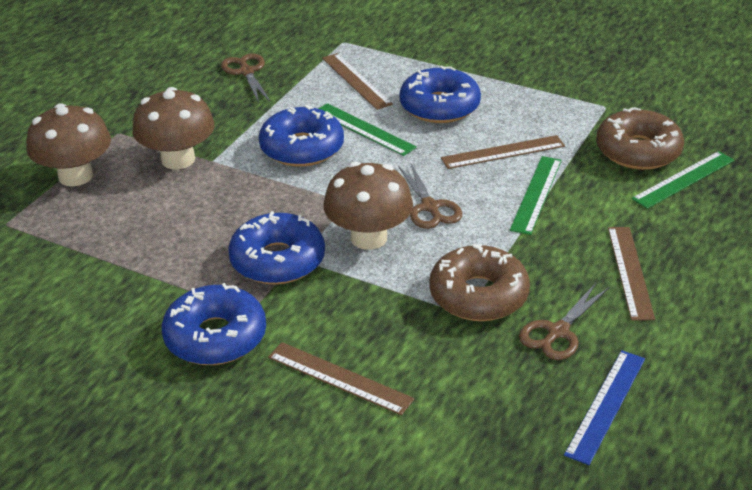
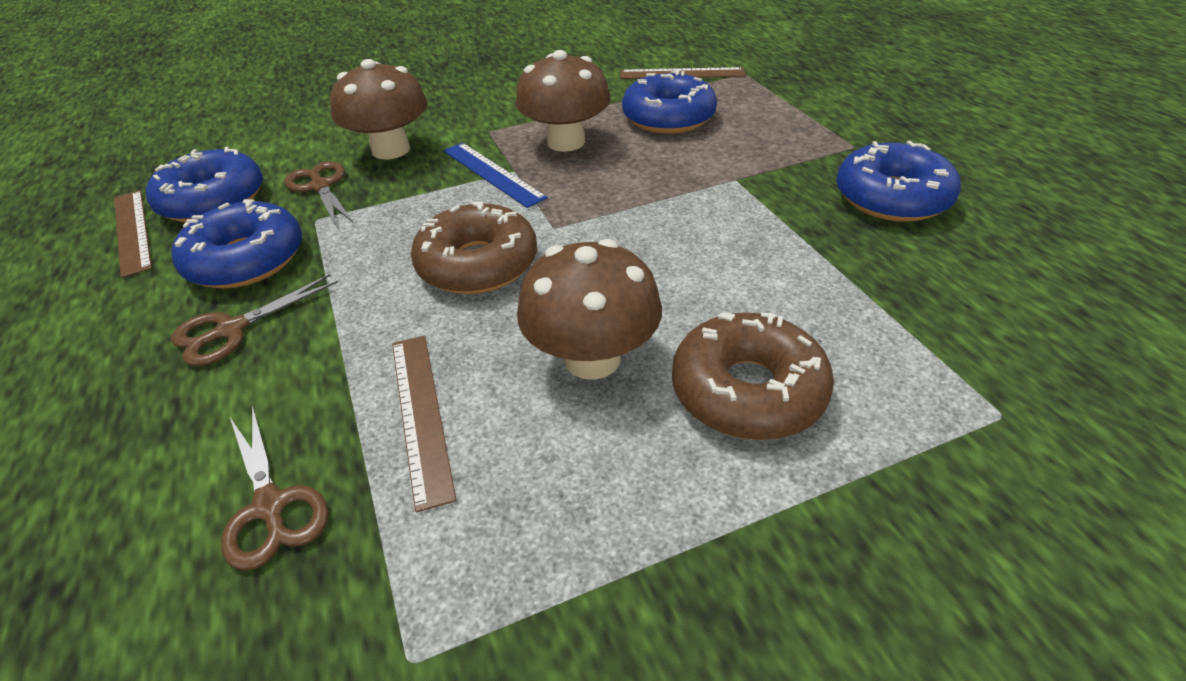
brown ruler: [268,342,414,415] [322,53,393,110] [441,135,565,169] [608,227,655,321] = 4 -> [114,190,152,278] [392,336,457,512] [620,67,745,79] = 3
green ruler: [318,103,417,156] [510,156,562,235] [632,151,734,209] = 3 -> none = 0

